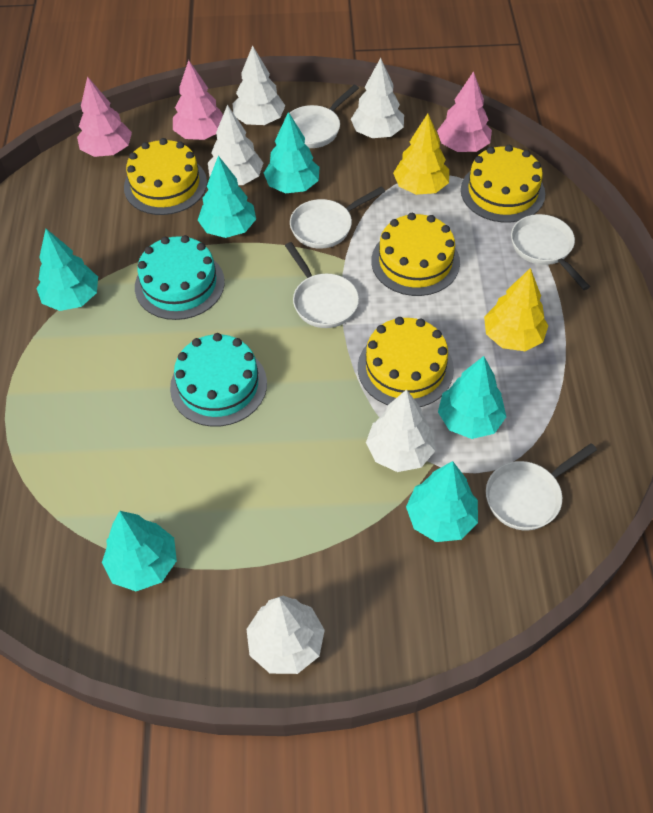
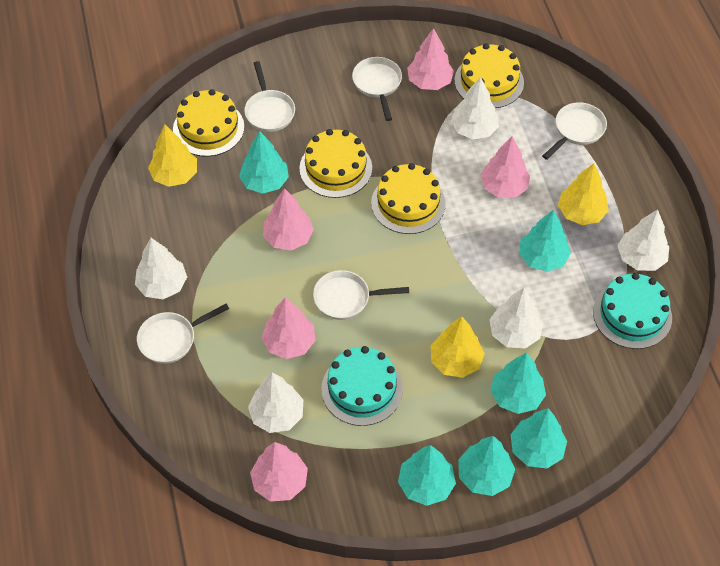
pink tree: [77,76,132,157] [173,60,223,140] [437,71,492,152] = 3 -> [250,442,308,502] [262,297,315,359] [263,188,314,250] [407,28,454,90] [480,136,530,198] = 5
yellow tree: [393,114,449,195] [484,268,548,351] = 2 -> [148,124,197,187] [431,316,485,378] [558,163,609,225] = 3

